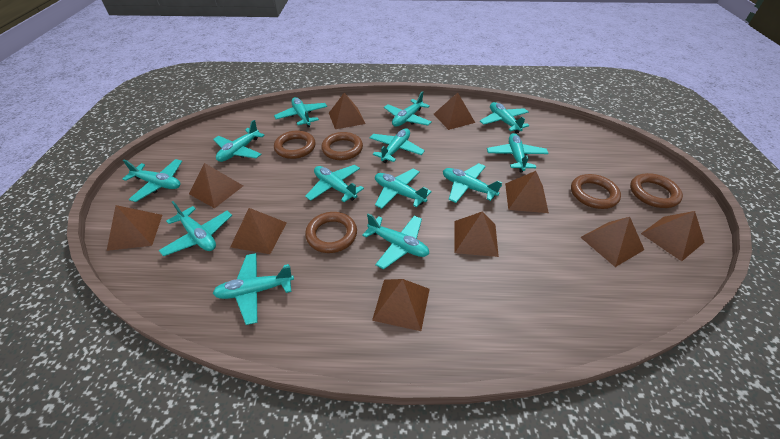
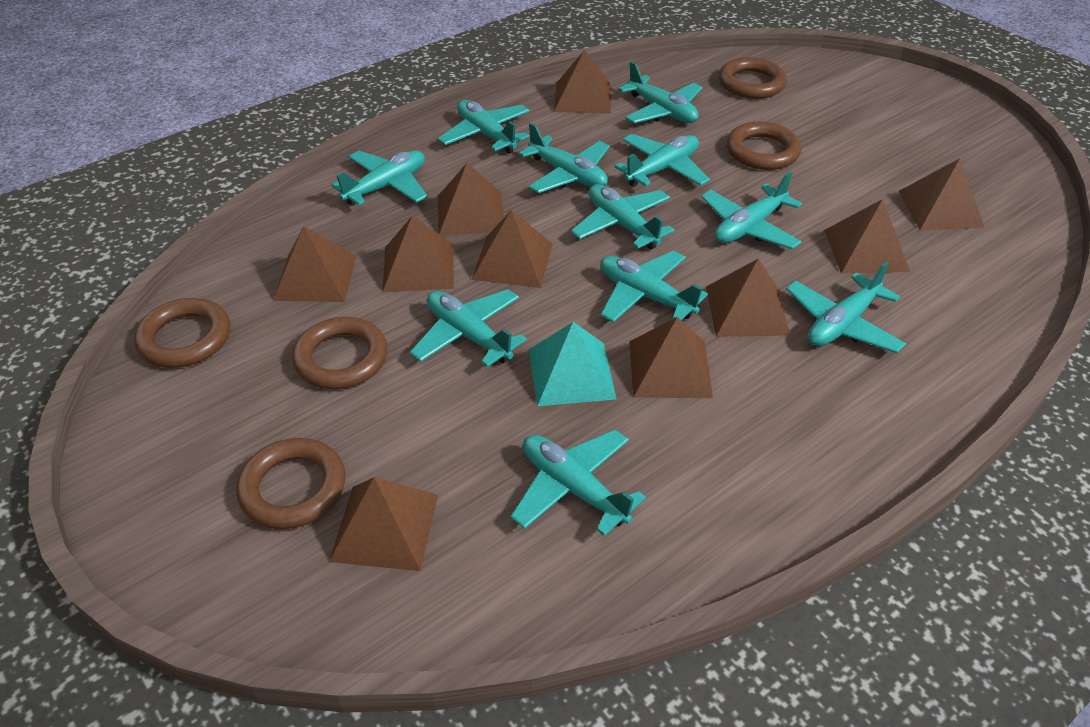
turquoise plane: [122,159,182,202] [158,201,232,256] [213,120,265,162] [213,253,294,325] [274,97,327,127] [305,165,364,202] [362,213,429,269] [369,128,425,163] [375,169,432,209] [384,91,432,127] [443,163,502,203] [480,102,529,134] [487,133,549,172] = 13 -> [332,150,428,206] [410,289,527,367] [438,100,530,154] [510,430,646,536] [519,123,610,193] [571,184,675,250] [600,251,708,322] [615,134,710,187] [618,61,703,123] [701,172,802,249] [786,261,906,353] = 11
turquoise pyramid: none = 0 -> [529,322,616,406] = 1

